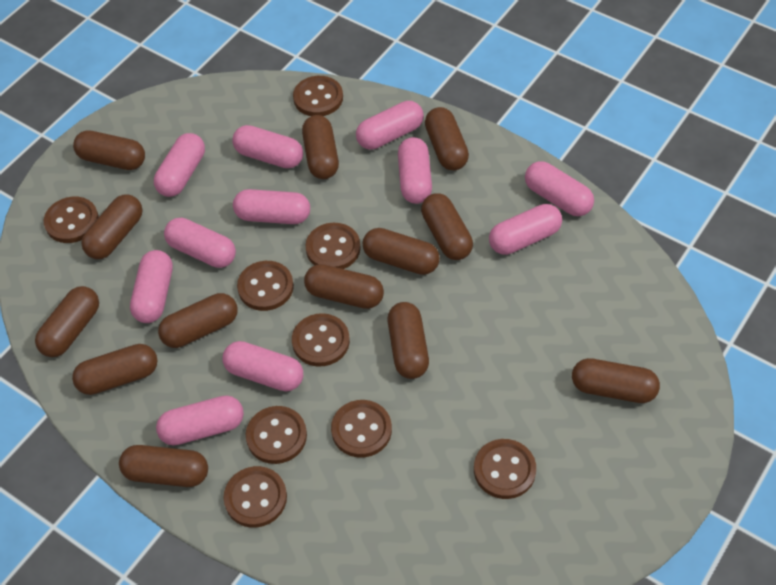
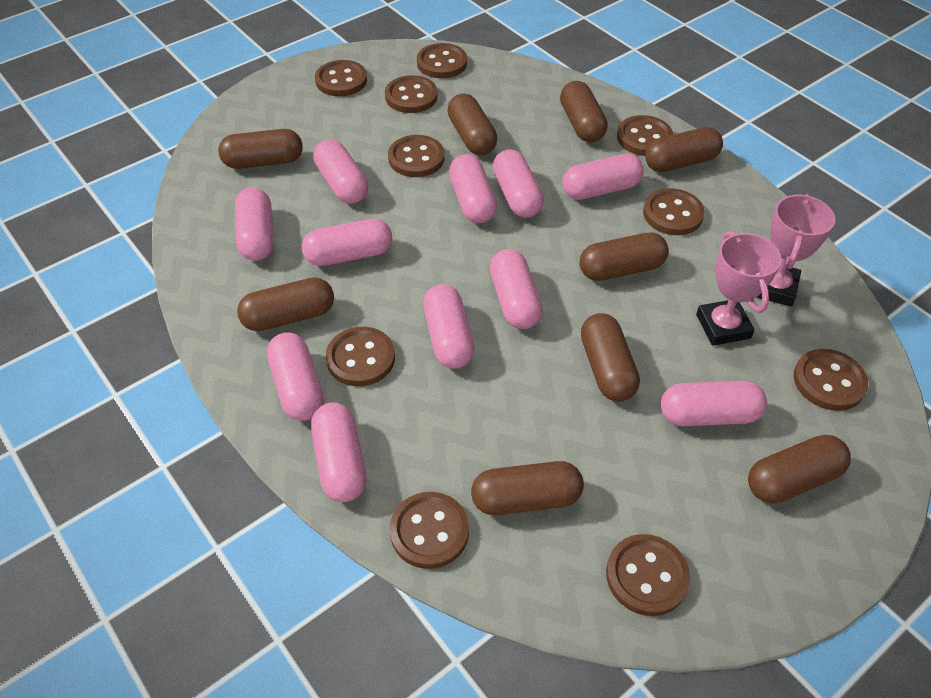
brown button: [44,197,99,243] [224,466,287,528] [237,261,294,311] [246,406,307,464] [292,313,350,367] [293,76,343,116] [306,223,361,269] [331,400,392,458] [474,439,536,499] = 9 -> [315,60,367,96] [326,327,395,386] [385,75,438,113] [388,135,444,177] [390,492,469,569] [417,43,467,78] [606,534,690,616] [617,115,673,156] [643,188,705,235] [794,349,868,411] = 10
brown capsule: [35,286,99,357] [72,344,158,395] [73,130,145,170] [81,195,143,259] [119,445,208,487] [158,293,238,348] [302,115,339,179] [304,264,384,309] [363,228,440,275] [388,302,429,379] [421,193,473,260] [425,107,469,170] [572,358,660,403] = 13 -> [218,129,303,169] [237,277,334,331] [447,93,497,155] [471,461,584,515] [560,81,608,142] [579,232,668,281] [581,313,640,402] [645,127,723,172] [748,435,851,503] = 9
pink trophy: none = 0 -> [696,231,782,346] [757,194,835,307] = 2

